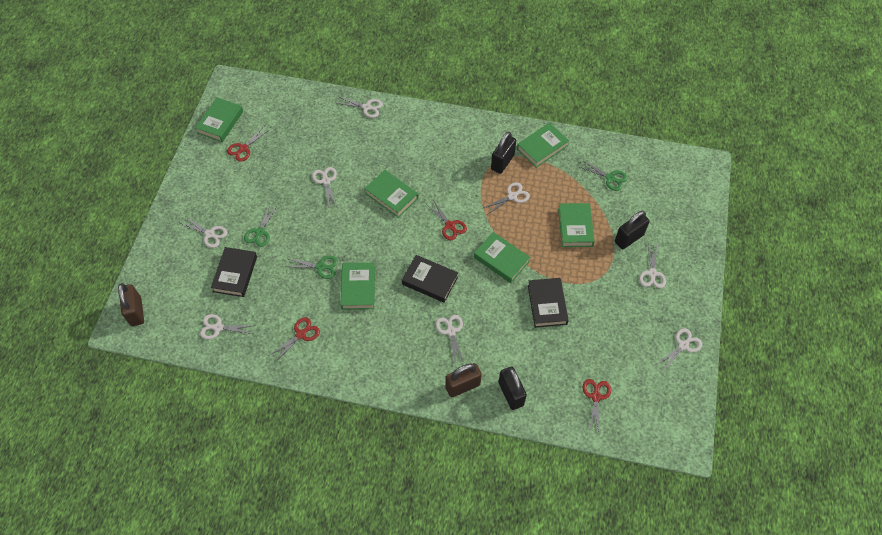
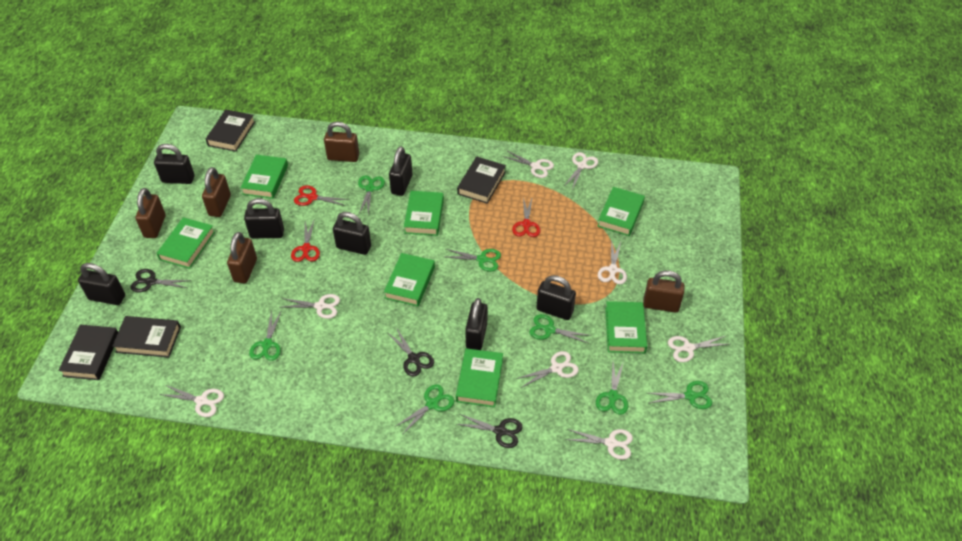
black book: [211,247,257,297] [402,255,458,303] [528,278,569,328] = 3 -> [58,325,118,380] [112,316,181,358] [206,110,255,152] [457,157,506,204] = 4
black padlock: [491,132,516,174] [498,367,527,410] [615,211,650,249] = 3 -> [78,263,125,305] [154,144,195,184] [244,198,284,238] [333,212,371,255] [389,146,412,196] [465,298,487,350] [536,275,576,320] = 7
black scissors: none = 0 -> [130,269,191,292] [387,327,434,377] [457,414,523,448] = 3
brown padlock: [118,283,144,326] [445,363,482,397] = 2 -> [135,188,166,238] [202,167,231,217] [227,232,257,283] [324,122,359,162] [643,270,685,312] = 5
green book: [195,98,243,142] [340,263,375,310] [365,170,418,218] [474,232,530,283] [517,123,569,168] [558,203,595,247] = 6 -> [157,217,215,269] [240,155,288,199] [384,253,435,306] [404,191,444,236] [456,348,503,407] [597,187,645,236] [605,301,647,353] = 7
green scissors: [244,204,278,247] [285,256,338,279] [578,160,627,191] = 3 -> [249,310,282,361] [358,175,385,214] [396,384,455,433] [446,249,501,272] [529,314,592,343] [596,361,628,415] [648,381,712,409] = 7
red scissors: [227,126,270,162] [270,317,320,362] [426,200,467,240] [583,379,611,432] = 4 -> [291,221,320,262] [294,185,349,206] [512,197,540,237] = 3

